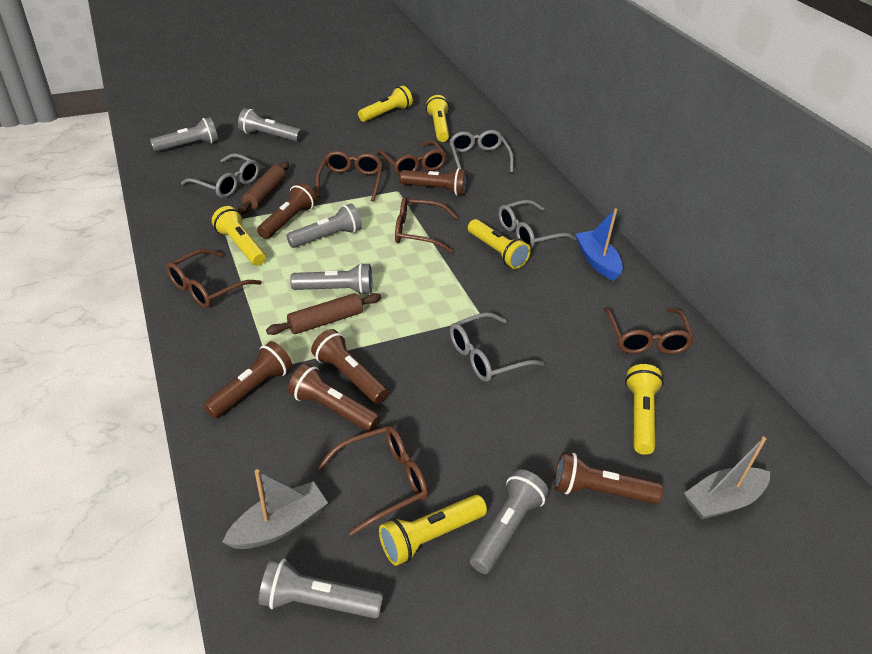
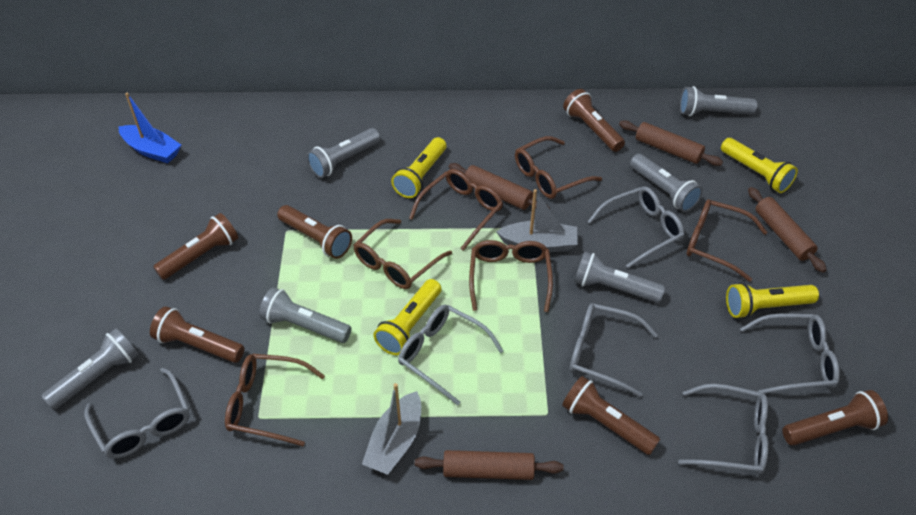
brown rolling pin: [238,162,289,215] [266,293,381,335] = 2 -> [415,450,564,480] [449,163,550,210] [619,120,723,166] [748,187,827,273] = 4
grey glasses: [181,153,259,198] [449,130,514,173] [450,312,545,382] [499,200,577,249] = 4 -> [84,368,190,459] [398,305,504,406] [570,303,658,397] [588,187,684,268] [678,384,768,474] [740,314,840,394] = 6
yellow flashlight: [212,206,266,266] [358,86,413,122] [379,495,487,566] [426,95,449,142] [468,219,531,269] [625,364,663,455] = 6 -> [373,279,442,355] [391,137,446,198] [721,138,798,193] [726,282,819,319] = 4

